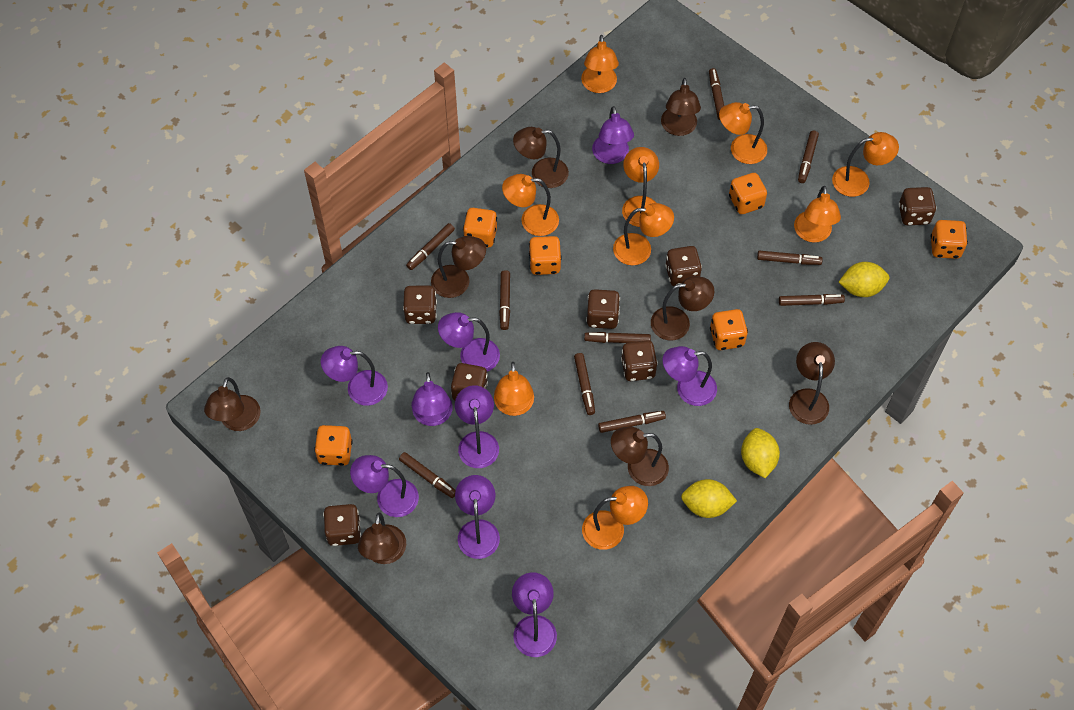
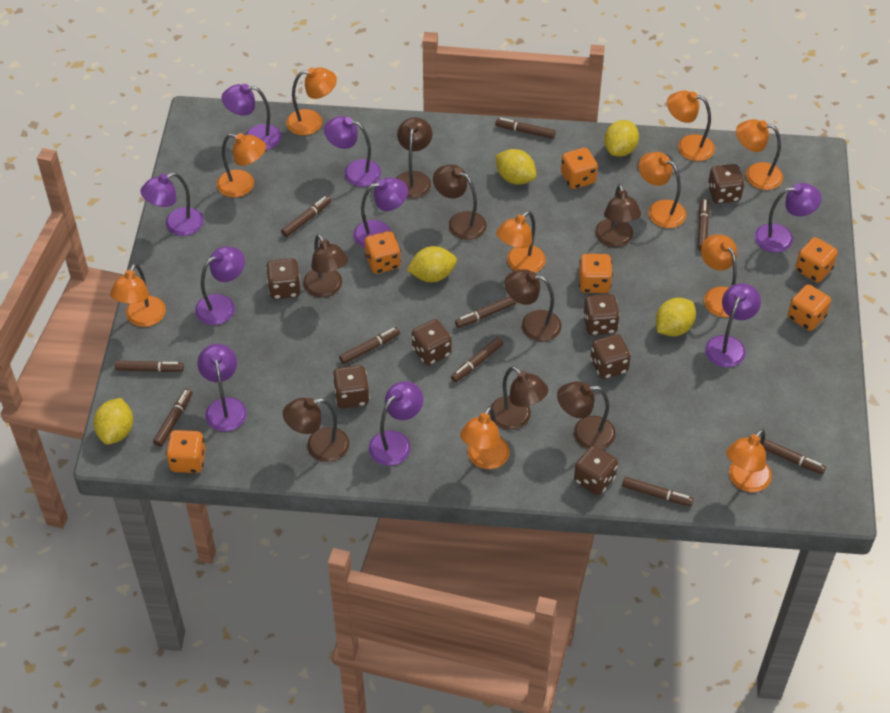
orange lamp: [494,362,534,416] [502,174,559,236] [581,35,619,93] [582,486,648,550] [613,203,674,265] [622,147,659,227] [719,102,767,164] [794,186,841,242] [832,132,899,197] = 9 -> [110,263,166,327] [217,133,266,198] [286,67,337,135] [460,406,510,469] [496,211,546,273] [638,152,686,228] [667,91,715,161] [701,234,737,318] [726,429,772,492] [736,119,783,190] = 10
yellow lemon: [681,479,737,518] [741,428,780,478] [839,262,889,297] = 3 -> [93,398,133,444] [407,246,457,282] [495,149,536,185] [604,120,639,157] [656,298,696,336] = 5

